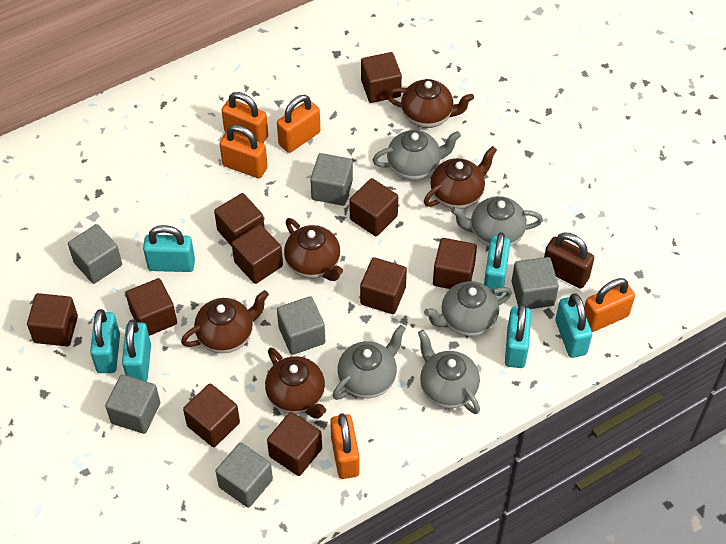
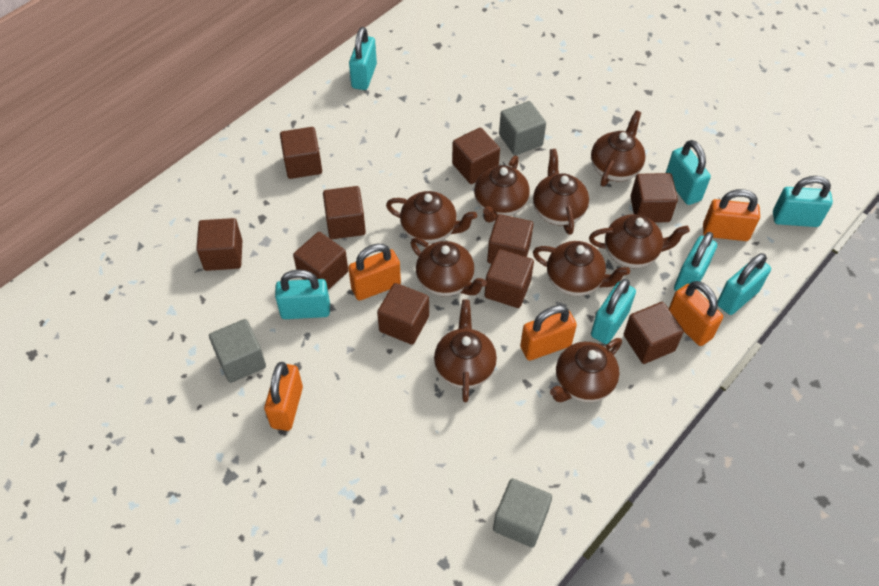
brown padlock: [544,233,594,289] = 1 -> none = 0
brown teapot: [181,290,269,353] [265,348,326,419] [284,218,343,281] [387,79,474,128] [424,146,497,209] = 5 -> [386,191,477,244] [411,238,487,296] [434,300,497,402] [474,156,530,223] [533,149,589,235] [533,241,630,296] [550,338,622,402] [589,214,690,268] [591,110,645,186] = 9
grey cube: [68,224,122,284] [105,374,160,434] [216,442,273,508] [277,296,325,355] [310,153,353,206] [512,257,559,309] = 6 -> [209,319,266,383] [493,478,552,548] [499,101,546,155] = 3
grey teapot: [333,325,406,400] [373,130,461,180] [418,330,480,414] [424,281,512,336] [451,196,543,247] = 5 -> none = 0
turquoise padlock: [90,309,120,373] [122,320,151,382] [143,225,195,272] [484,232,510,296] [505,304,531,368] [555,294,592,358] = 6 -> [275,270,330,319] [349,27,377,90] [591,279,636,344] [666,140,711,205] [674,232,717,291] [717,253,771,315] [773,176,833,227] = 7

